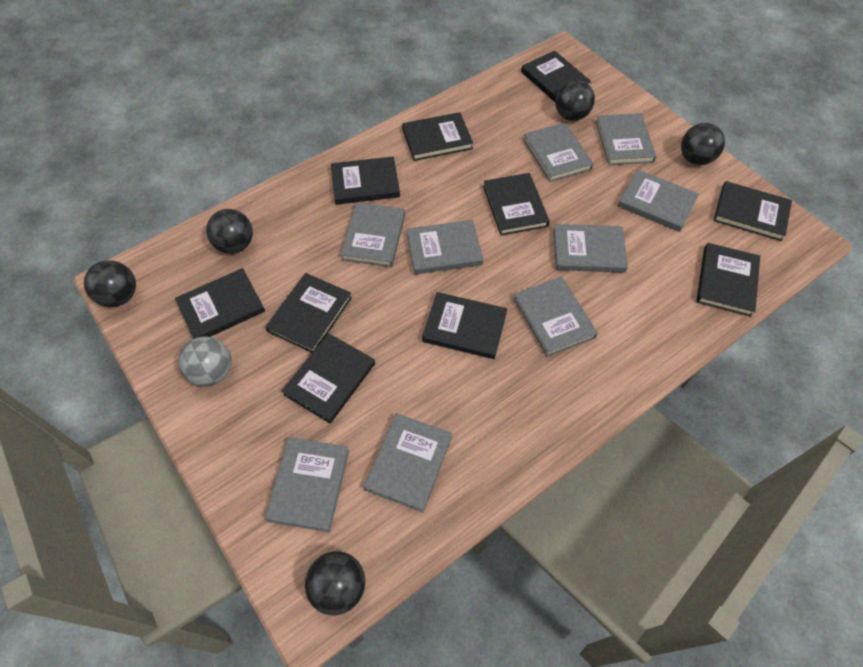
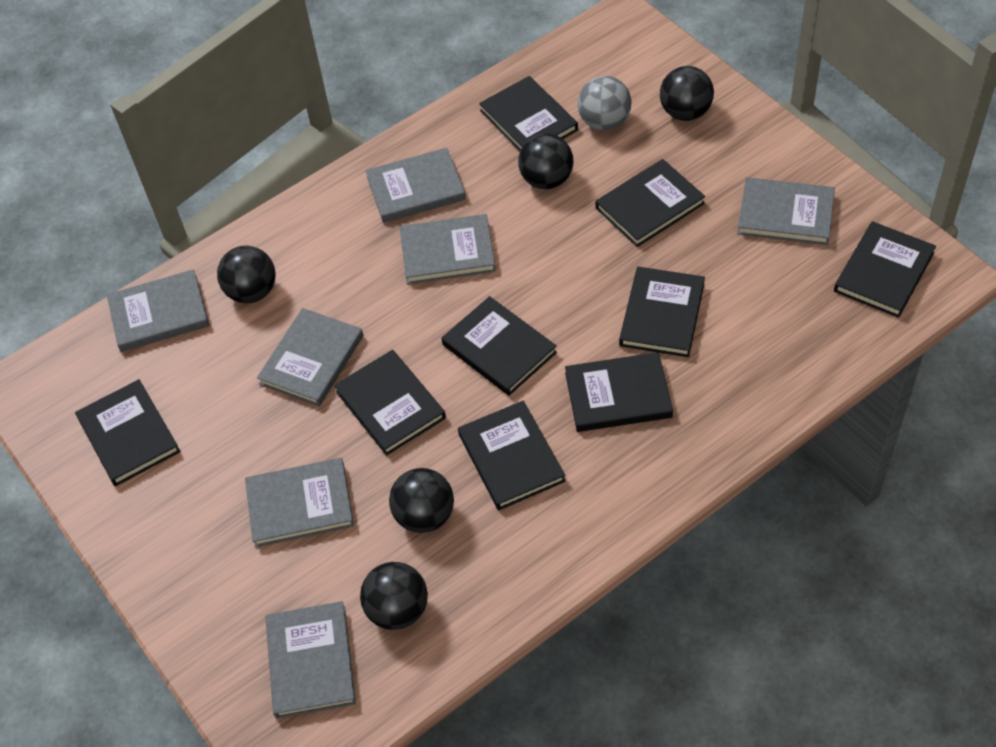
black book: [175,268,265,339] [266,273,352,353] [282,333,375,424] [331,156,400,205] [402,112,473,161] [422,292,507,359] [483,173,550,236] [521,51,591,102] [696,243,760,317] [714,181,792,241] = 10 -> [75,379,180,486] [334,350,446,456] [442,296,557,396] [458,401,566,510] [479,76,578,151] [565,352,673,432] [596,159,705,247] [619,267,705,357] [834,221,936,318] = 9
grey book: [265,437,349,532] [341,203,405,267] [364,413,452,513] [406,220,483,274] [514,277,598,357] [523,123,593,182] [553,224,628,273] [596,113,657,165] [618,170,699,232] = 9 -> [107,269,209,352] [245,458,354,547] [257,308,363,407] [265,601,356,719] [366,148,466,223] [400,214,496,284] [737,177,835,245] = 7

